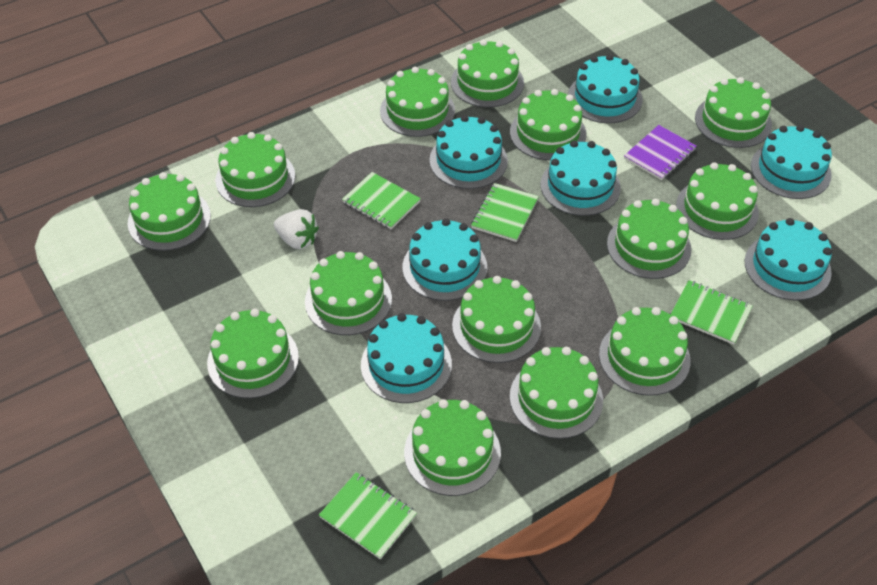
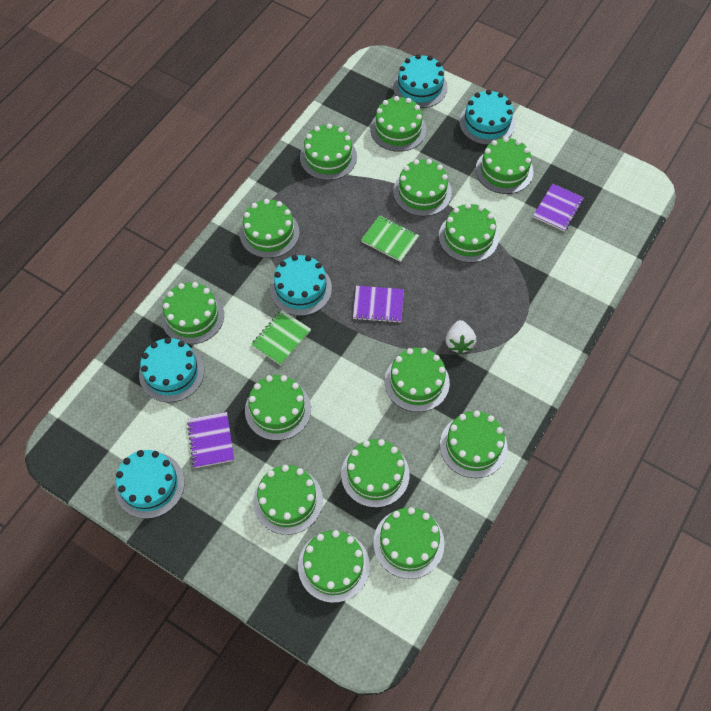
green notebook: [319,472,417,559] [342,172,421,229] [471,183,539,242] [670,280,753,345] = 4 -> [251,310,311,365] [361,215,419,262] = 2
purple notebook: [624,125,696,180] = 1 -> [187,412,234,468] [353,286,404,323] [533,184,584,232] = 3
turquoise cake: [361,313,452,403] [403,218,487,301] [430,115,508,189] [540,140,621,216] [568,54,643,123] [745,218,832,300] [751,125,832,199] = 7 -> [115,450,184,519] [139,337,204,402] [270,255,332,316] [393,54,448,108] [459,90,515,145] = 5

